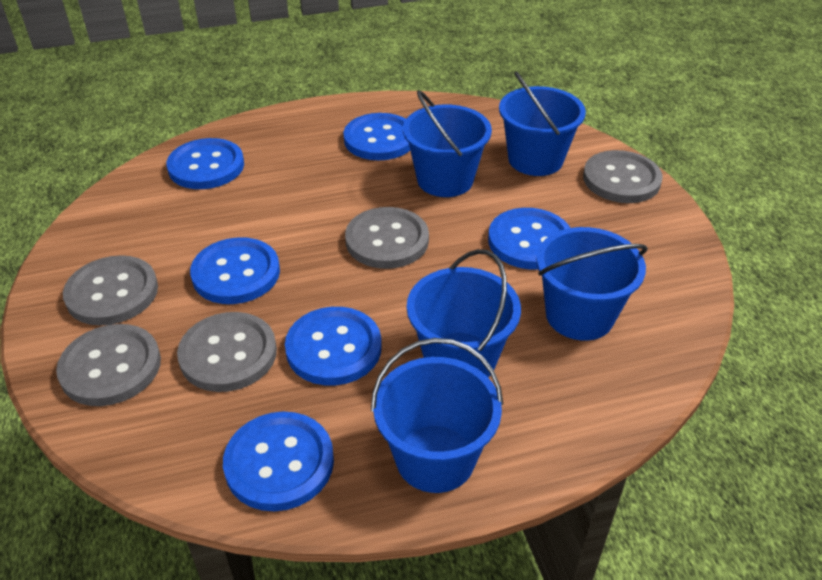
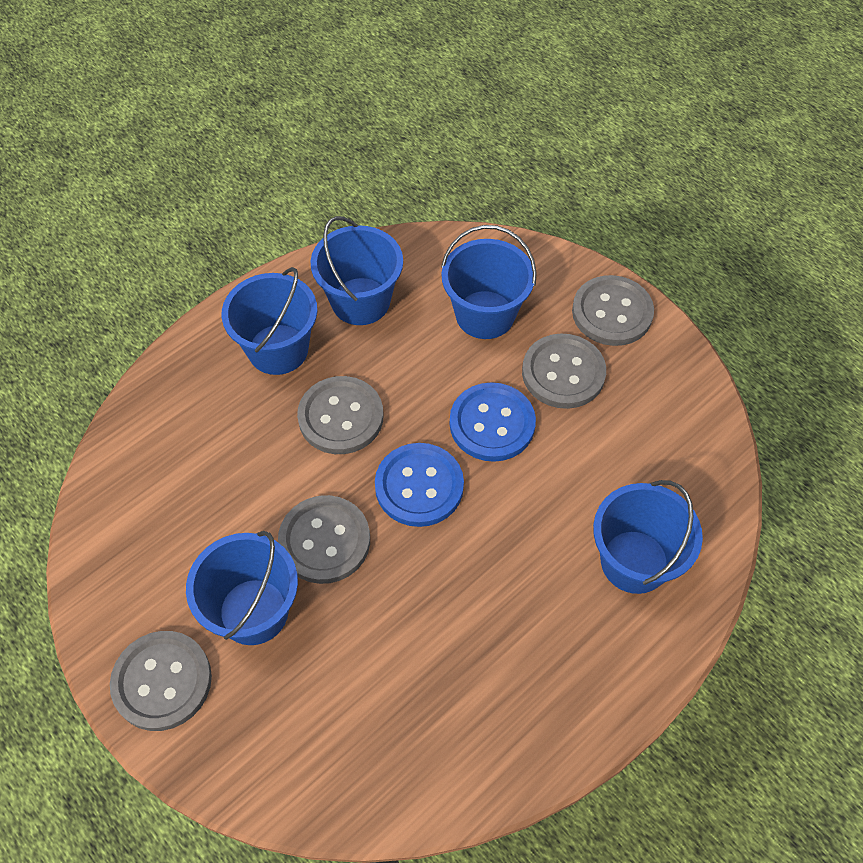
blue button: [166,138,244,189] [190,237,280,304] [223,412,334,511] [285,307,382,386] [343,113,410,160] [488,208,570,270] = 6 -> [375,443,464,527] [450,382,536,462] = 2

